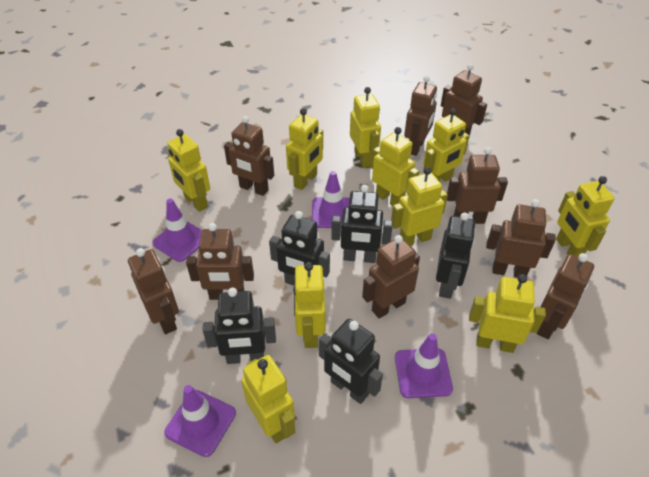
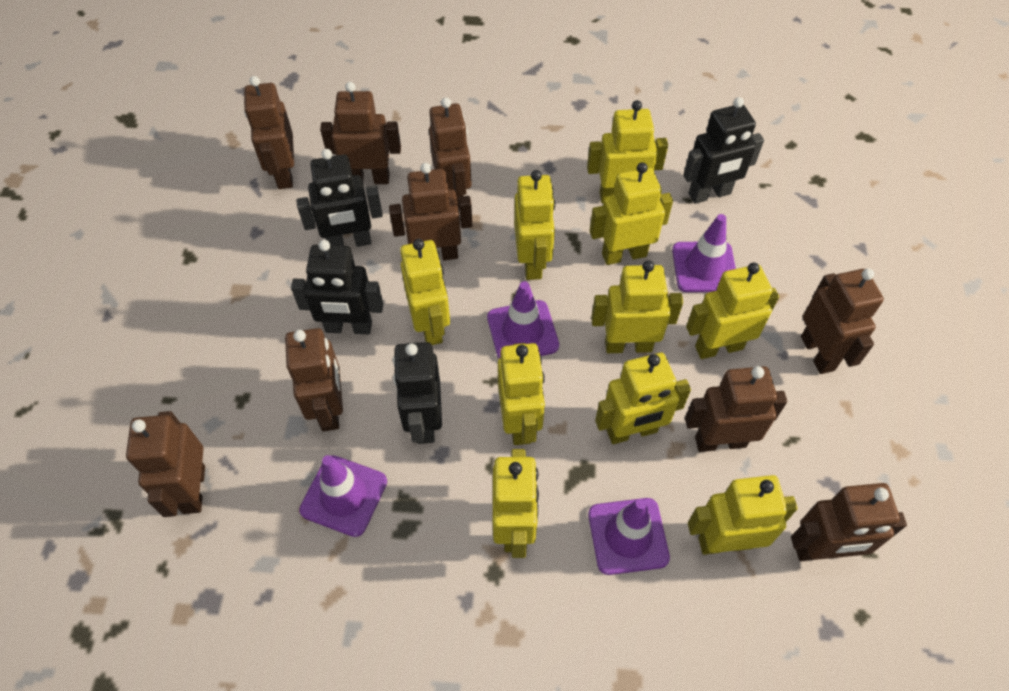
black robot: [202,287,276,364] [269,211,330,286] [319,319,383,404] [331,185,393,263] [436,212,476,299] = 5 -> [291,240,383,334] [296,149,383,247] [393,342,442,444] [683,97,764,204] = 4

